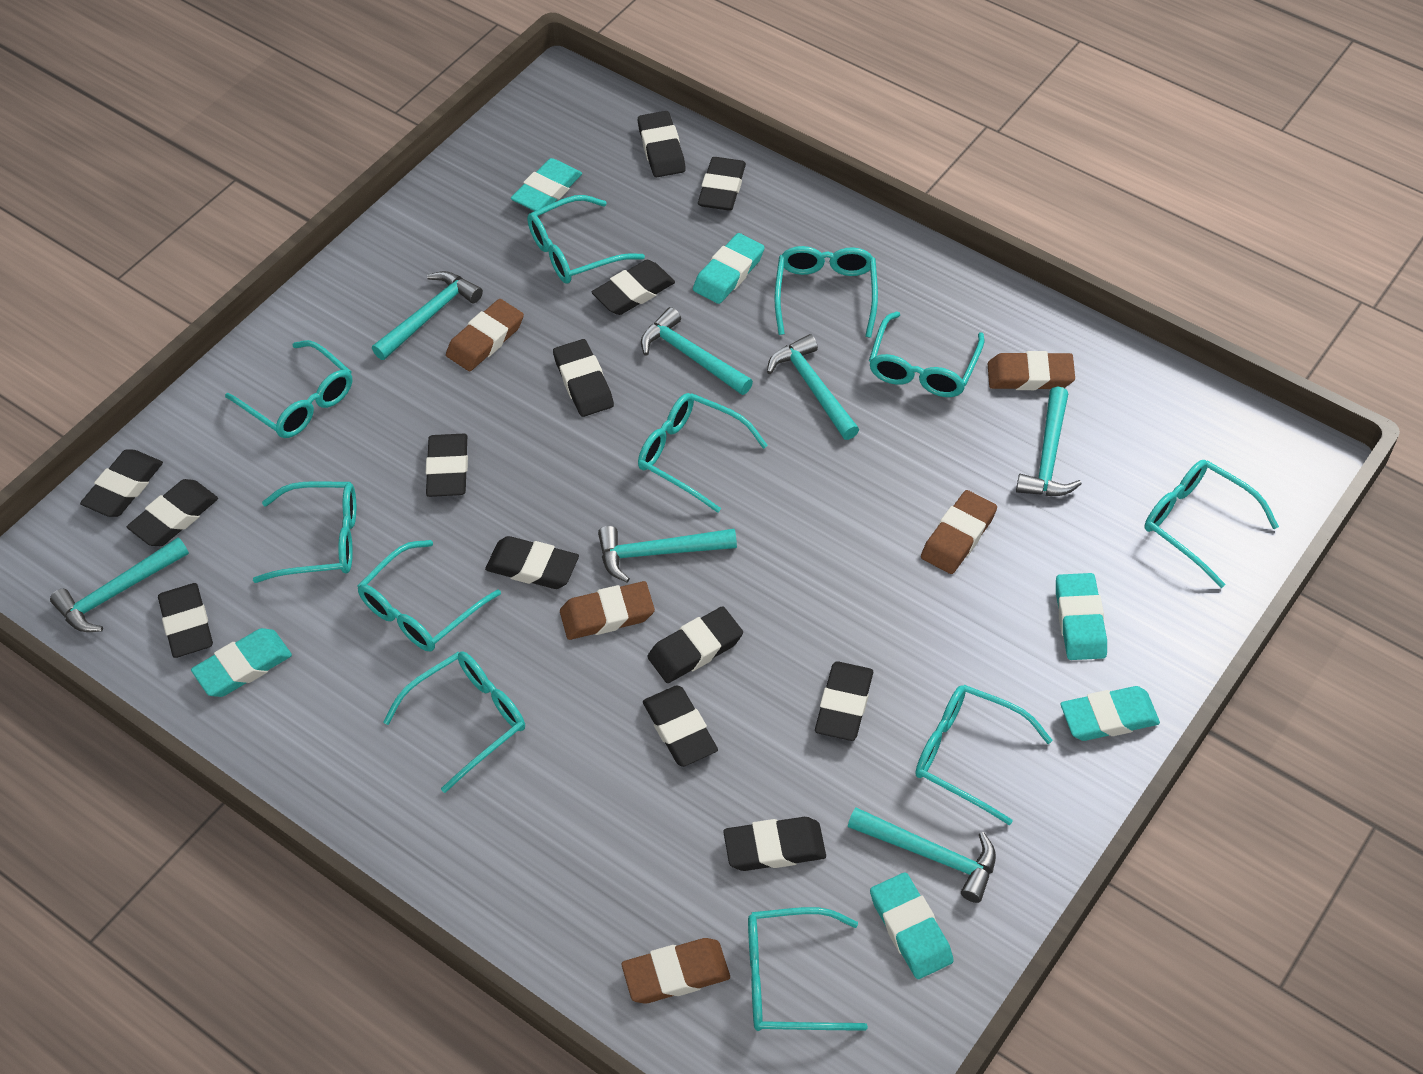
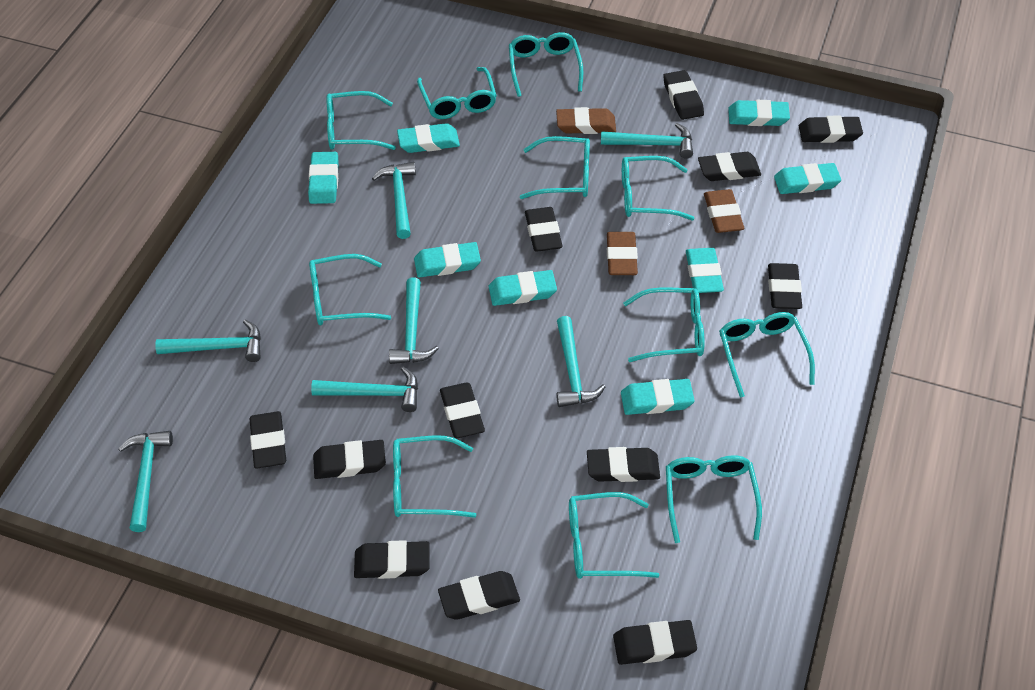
black eraser: [80,449,163,517] [127,479,218,546] [158,583,213,658] [426,434,468,497] [485,536,579,589] [553,339,614,417] [592,260,675,315] [638,111,686,177] [643,685,718,767] [648,606,743,683] [698,157,746,211] [723,817,826,871] [815,661,873,741] = 13 -> [250,411,286,469] [313,440,386,479] [354,540,430,579] [438,571,520,620] [440,382,485,438] [525,207,563,252] [587,447,660,482] [613,620,697,665] [663,70,704,120] [698,152,761,181] [768,263,802,309] [799,116,863,143] = 12
brown eraser: [446,299,524,371] [560,581,655,640] [621,938,730,1004] [921,490,997,574] [988,351,1075,390] = 5 -> [556,107,616,134] [607,232,638,275] [704,189,744,233] = 3
turquoise eraser: [191,628,292,697] [511,158,582,211] [693,233,765,304] [870,872,954,979] [1056,573,1107,660] [1060,686,1160,741] = 6 -> [308,152,339,204] [397,123,460,153] [414,242,481,278] [489,270,557,306] [621,379,695,415] [686,248,724,293] [728,100,790,126] [774,163,841,194] = 8

